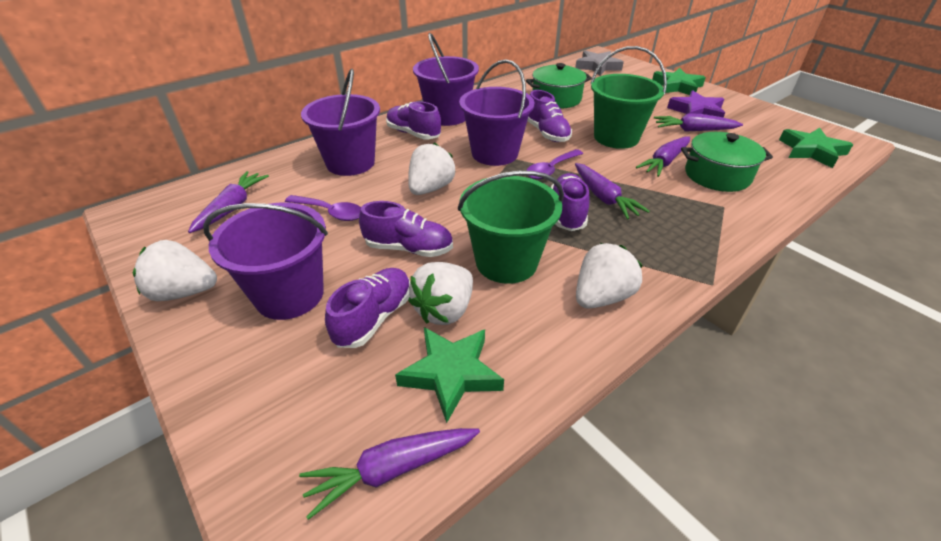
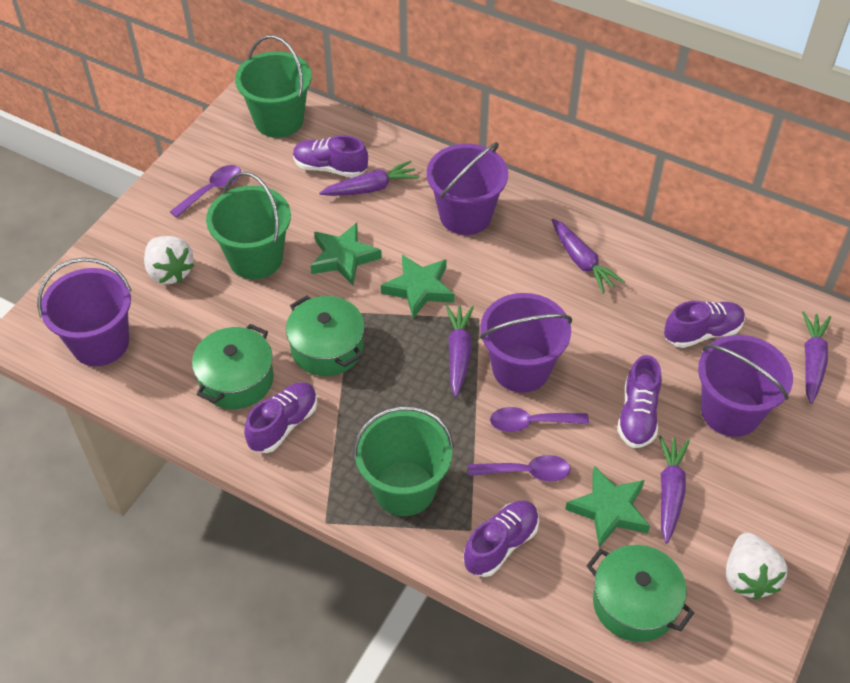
green bucket: [458,171,564,284] [590,46,667,149] = 2 -> [206,172,291,279] [235,35,312,138] [353,406,454,516] = 3
green pot: [526,63,592,109] [681,132,773,192] = 2 -> [192,324,274,409] [286,296,365,376] [586,545,694,642] = 3
grey star: [575,51,624,76] = 1 -> none = 0
purple spoon: [285,195,361,221] [526,149,583,179] = 2 -> [170,165,241,218] [468,455,571,482] [490,407,589,432] = 3
purple star: [667,90,725,118] = 1 -> none = 0
white strawberry: [133,240,217,301] [408,143,456,195] [408,262,473,325] [576,243,643,308] = 4 -> [144,236,194,284] [726,533,787,600] = 2

